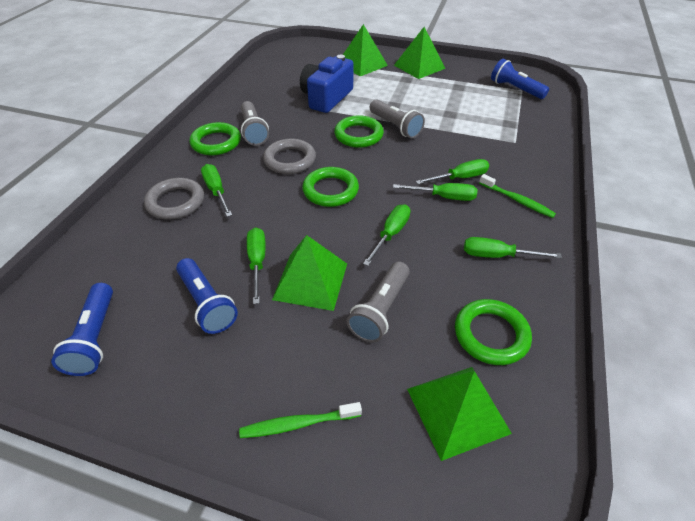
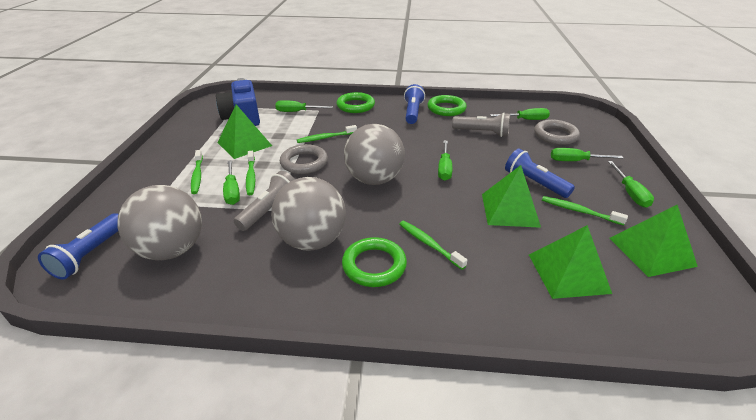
green ring: [190,122,241,155] [302,167,359,207] [334,115,384,148] [455,299,532,365] = 4 -> [337,92,375,113] [342,237,407,287] [427,95,467,116] = 3
green toothbrush: [239,402,362,438] [479,174,556,218] = 2 -> [191,150,203,194] [246,151,255,195] [297,125,357,143] [399,221,467,270] [542,196,628,226] = 5
grey ball: none = 0 -> [118,185,202,260] [271,177,346,251] [344,124,405,185] = 3
grey flashlight: [241,101,269,146] [347,262,410,342] [370,100,425,138] = 3 -> [234,171,295,231] [452,112,510,137] = 2

